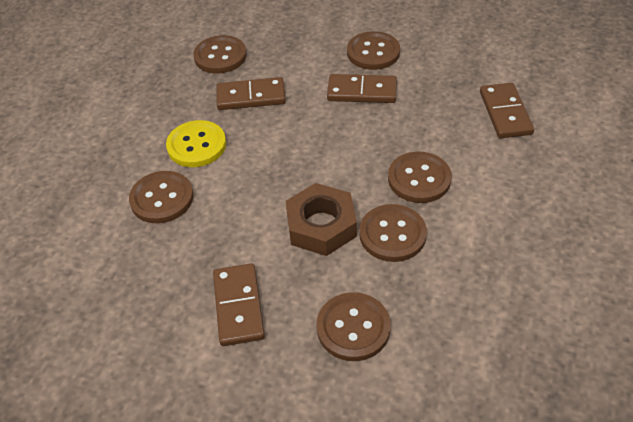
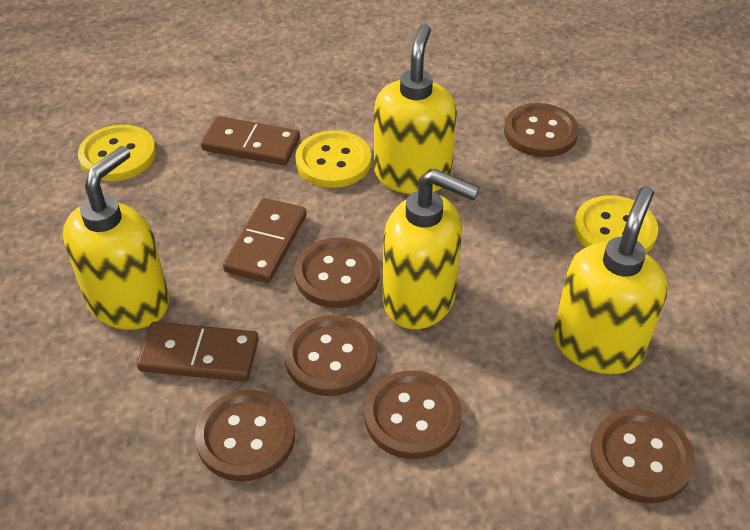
brown domino: [213,263,265,346] [216,77,286,110] [327,74,397,103] [480,83,534,138] = 4 -> [137,322,259,382] [201,116,300,165] [223,198,307,283] = 3
brown nut: [286,183,357,256] = 1 -> none = 0
yellow button: [166,120,226,167] = 1 -> [78,125,156,181] [295,130,371,188] [574,195,658,254] = 3
yellow soap dispenser: none = 0 -> [63,146,169,330] [374,24,457,194] [383,169,479,329] [553,186,668,374] = 4

